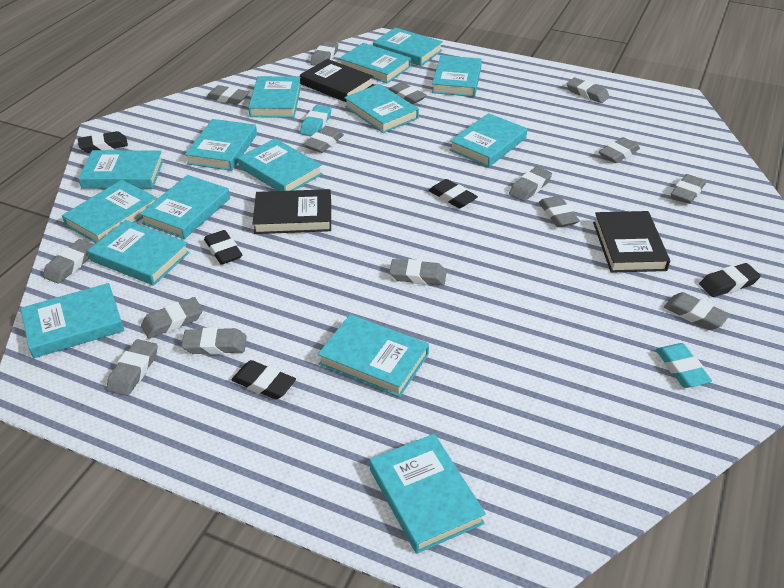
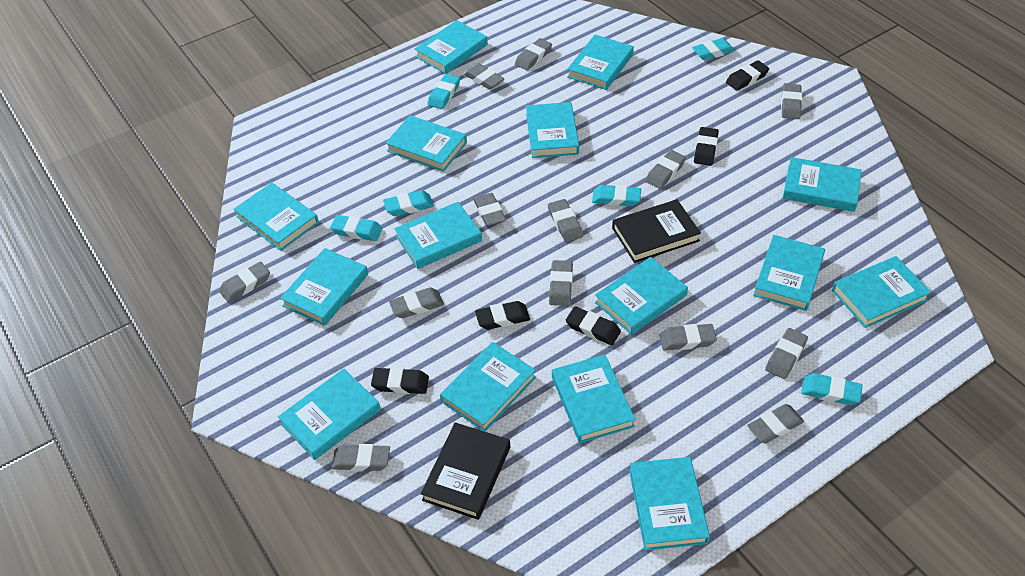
black book: [253,189,331,234] [300,59,374,102] [593,211,670,273] = 3 -> [421,422,510,520] [612,199,701,263] = 2
grey eraser: [43,239,94,284] [106,339,158,396] [141,297,203,339] [181,327,247,355] [206,85,249,105] [303,126,344,153] [310,41,339,66] [389,82,427,104] [389,259,446,285] [509,166,552,201] [539,196,580,227] [566,78,610,103] [599,137,640,163] [664,292,730,330] [671,174,706,204] = 15 -> [219,261,270,303] [331,444,390,471] [389,287,444,318] [464,63,505,90] [473,193,506,226] [515,38,552,70] [548,199,583,242] [549,260,573,306] [645,150,686,189] [659,324,717,351] [747,404,804,443] [765,328,808,379] [781,83,802,119] = 13
turquoise eraser: [300,105,332,136] [656,343,712,388] = 2 -> [330,215,382,241] [383,190,434,216] [428,74,460,109] [592,185,641,206] [692,38,735,60] [801,373,863,405] = 6

